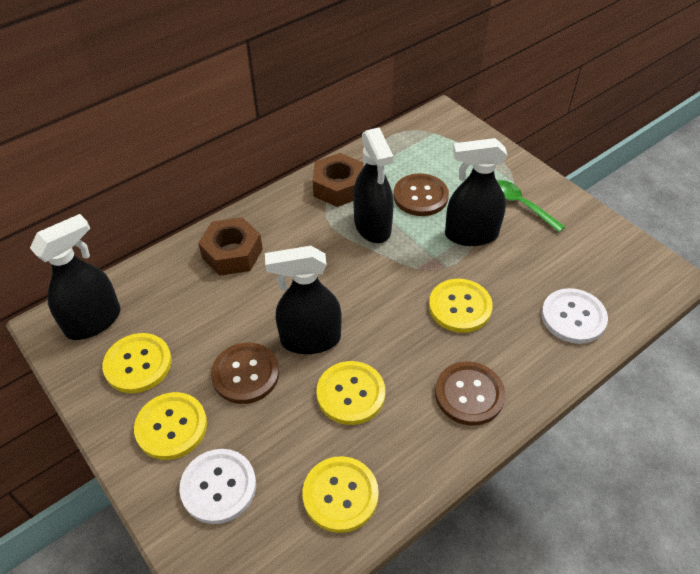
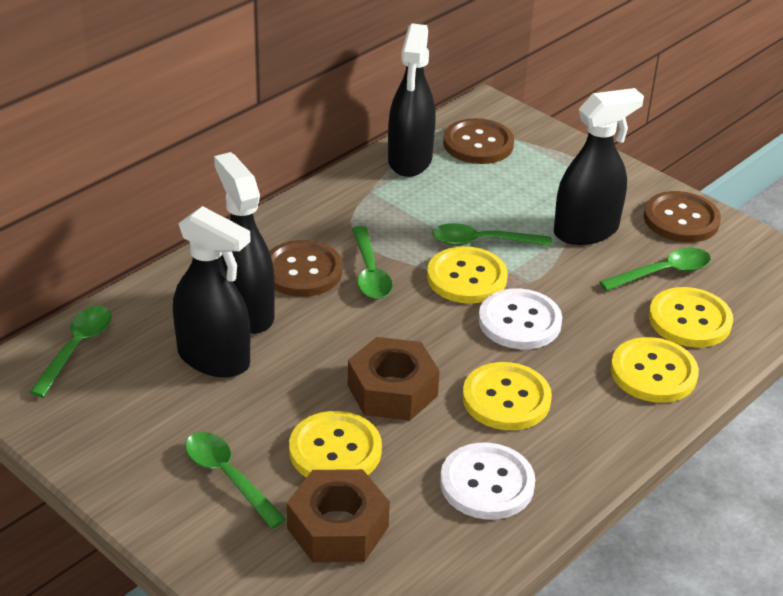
green spoon: [497,180,565,232] = 1 -> [29,306,112,397] [185,432,286,529] [352,226,393,299] [432,223,552,246] [599,248,711,291] = 5

